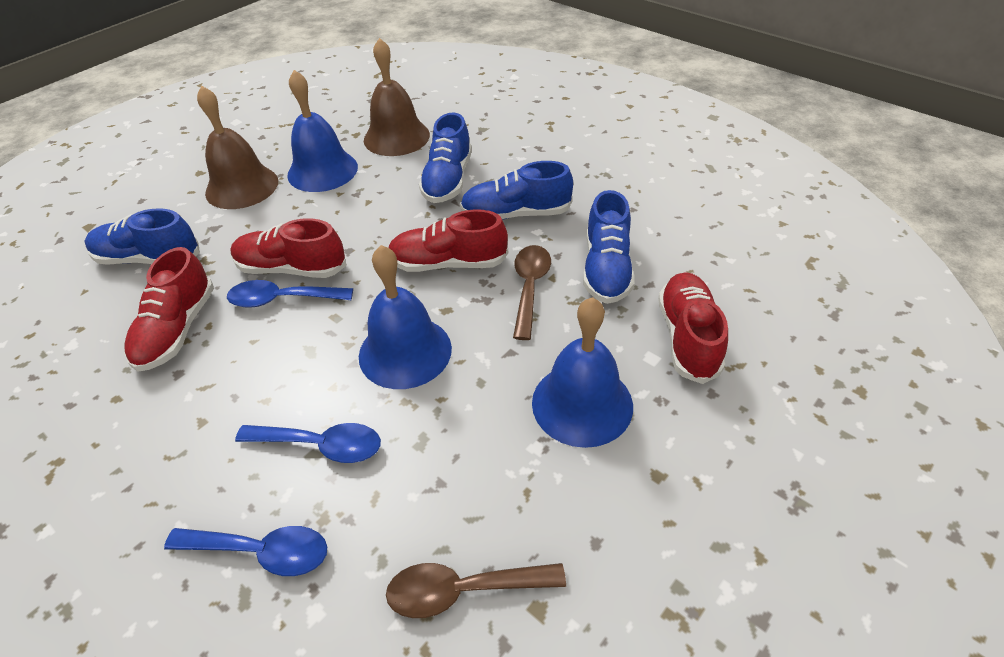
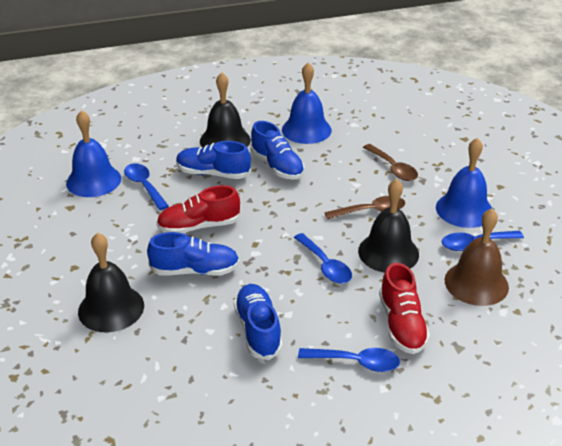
black bell: none = 0 -> [78,233,144,332] [200,72,251,148] [358,179,419,273] = 3
blue spoon: [164,526,327,576] [227,280,353,308] [235,423,381,463] = 3 -> [124,163,169,210] [294,233,352,284] [298,348,400,372] [441,231,524,251] = 4
brown bell: [197,86,278,209] [364,38,430,156] = 2 -> [445,208,509,306] = 1
red shoe: [124,247,214,372] [230,218,347,278] [389,209,508,272] [658,272,728,384] = 4 -> [156,185,241,233] [379,263,430,354] = 2

